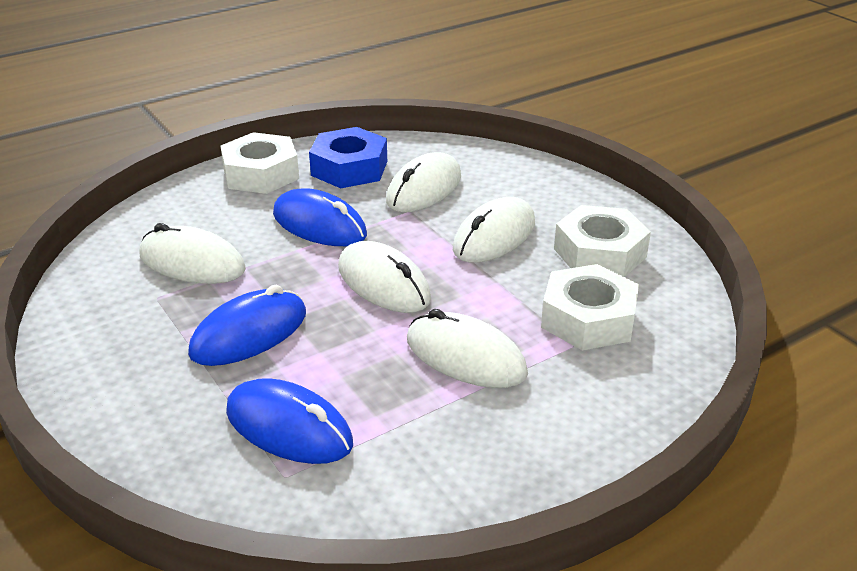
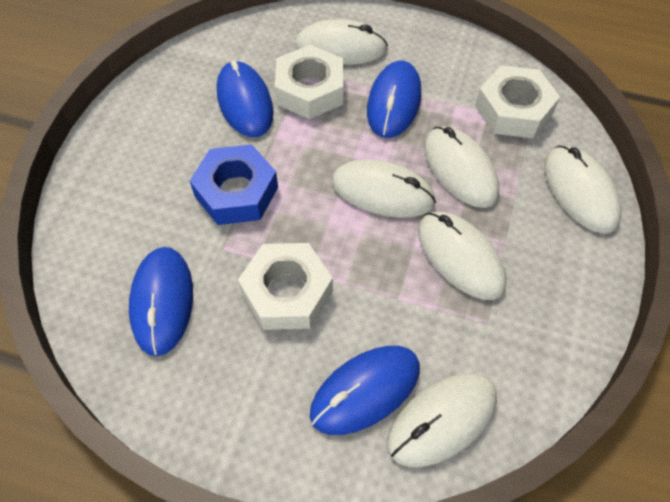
blue mouse: [188,285,306,366] [226,378,353,464] [273,189,367,246] = 3 -> [129,247,193,356] [217,60,274,137] [310,346,420,435] [367,61,421,138] = 4
white mouse: [140,223,246,284] [338,241,431,313] [386,152,461,212] [407,309,528,388] [453,197,535,263] = 5 -> [295,19,388,65] [332,159,436,218] [387,374,497,467] [418,212,507,300] [424,126,499,208] [544,146,621,234] = 6

